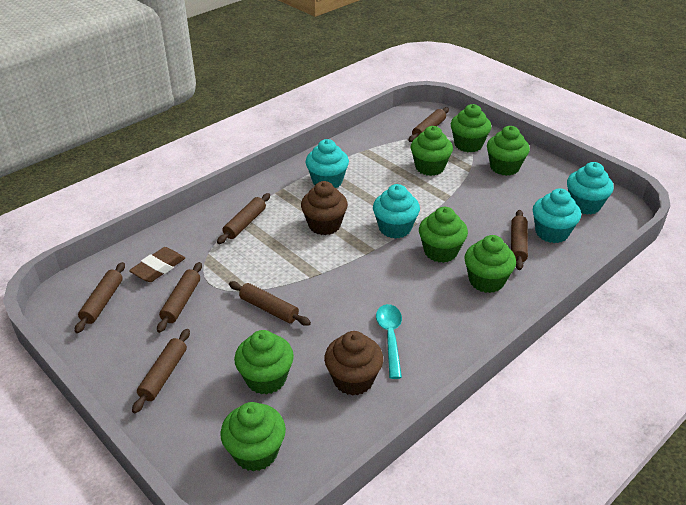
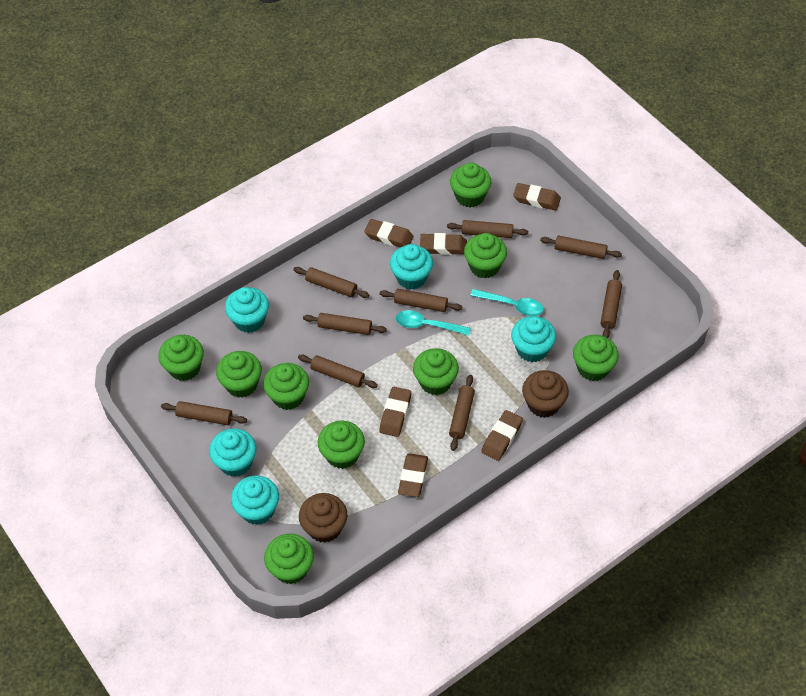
brown eraser: [129,247,185,282] = 1 -> [364,219,413,247] [379,387,411,437] [398,453,428,497] [420,233,467,255] [481,410,523,461] [513,183,561,211] = 6
brown rolling pin: [75,262,125,333] [132,329,190,413] [157,262,202,333] [217,193,270,244] [229,281,311,326] [409,107,449,142] [511,210,528,270] = 7 -> [161,401,247,425] [293,267,369,298] [298,355,378,388] [303,313,387,335] [380,289,462,312] [447,220,528,238] [449,375,475,451] [540,235,622,259] [600,270,622,338] = 9
green cupcake: [220,402,286,472] [234,330,294,395] [411,126,453,176] [419,207,468,263] [451,104,491,152] [464,235,516,293] [487,126,530,176] = 7 -> [158,335,204,381] [216,351,262,398] [263,363,309,410] [264,534,314,584] [318,421,365,469] [413,348,459,395] [450,163,491,208] [464,233,507,278] [573,335,619,381] = 9
turquoise cupcake: [305,139,349,188] [373,184,420,239] [533,188,581,243] [567,162,614,215] = 4 -> [209,428,257,477] [225,287,269,333] [231,475,279,525] [390,244,433,289] [511,316,556,362] = 5
turquoise spoon: [376,304,402,379] = 1 -> [396,310,471,335] [470,289,544,316] = 2

